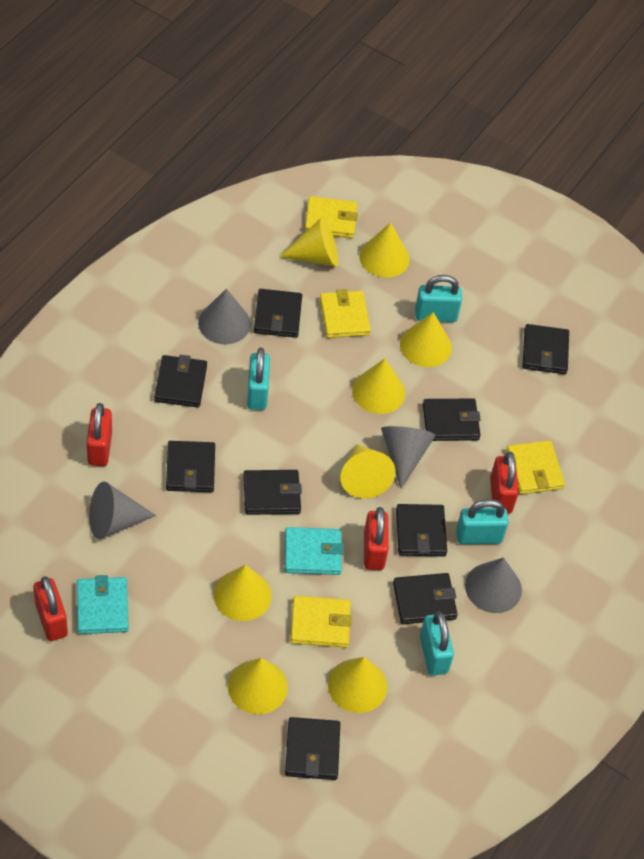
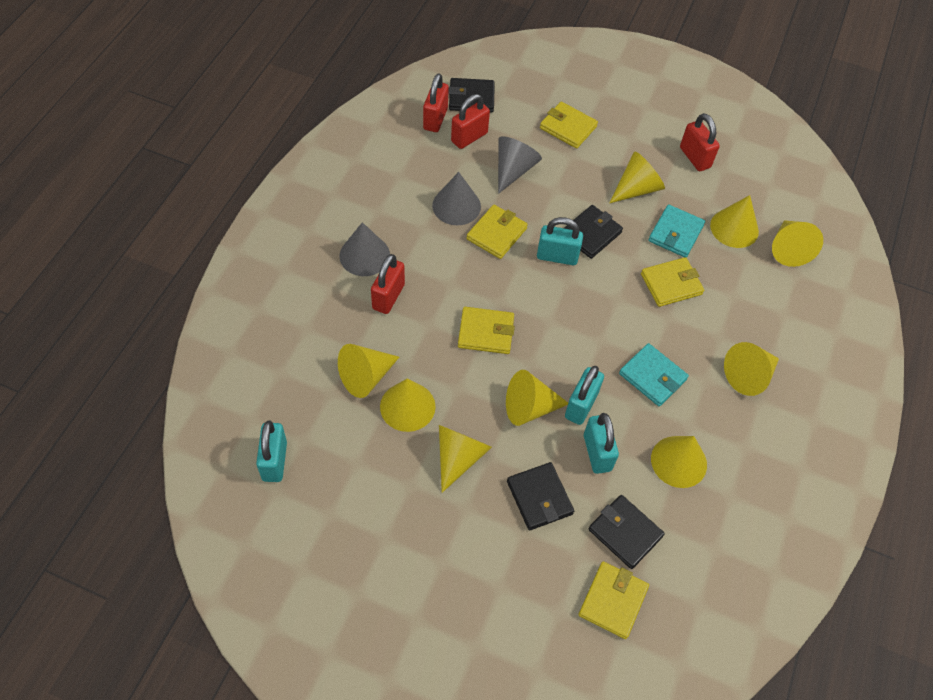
black wallet: [154,355,207,407] [166,441,215,492] [243,470,302,515] [254,289,302,338] [285,717,340,780] [393,573,458,624] [396,504,447,556] [423,398,481,441] [523,324,569,374] = 9 -> [448,78,495,113] [507,462,574,531] [564,205,623,259] [589,495,665,569] = 4
grey cone: [89,482,156,539] [198,289,251,344] [381,426,436,489] [465,557,522,613] = 4 -> [340,222,390,276] [432,172,481,225] [498,136,542,194] = 3
yellow cone: [214,565,272,621] [228,658,288,714] [279,217,338,267] [328,657,387,713] [340,444,396,499] [352,359,405,414] [359,223,410,278] [400,312,452,367] = 8 -> [338,344,399,398] [380,378,436,432] [439,425,492,493] [506,370,568,426] [610,151,665,203] [651,436,707,488] [710,195,759,248] [724,342,779,396] [772,220,823,267] = 9
yellow wallet: [291,596,352,647] [305,196,358,238] [320,289,371,338] [506,440,565,494] = 4 -> [458,307,515,354] [467,205,528,259] [540,102,598,149] [579,562,649,639] [641,257,704,307] = 5

